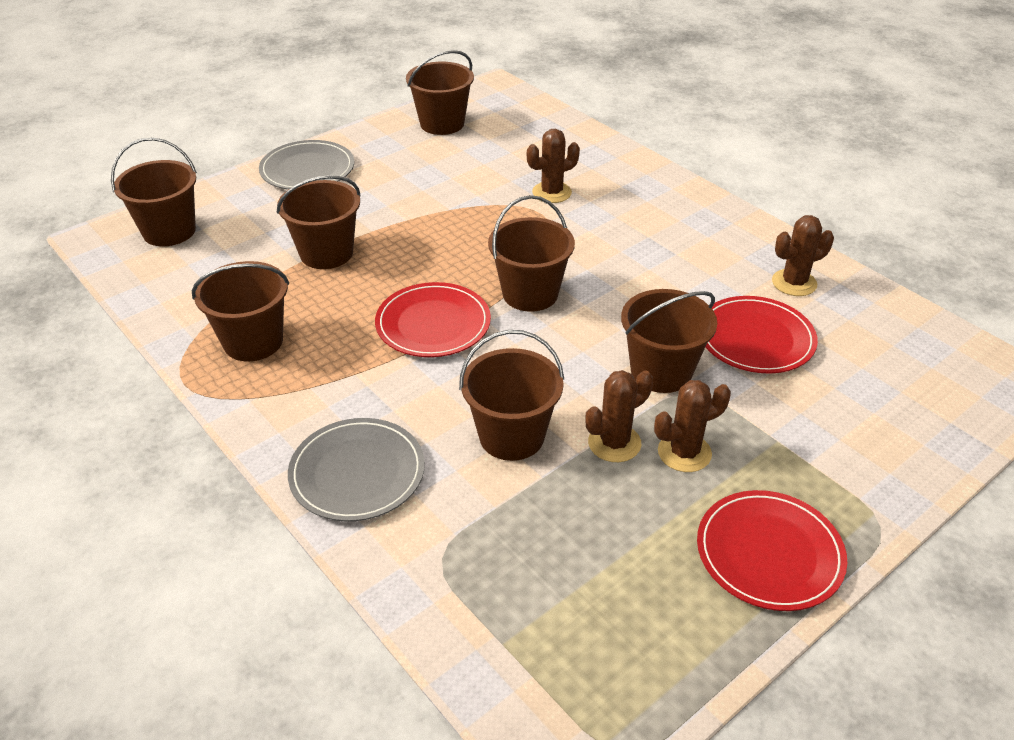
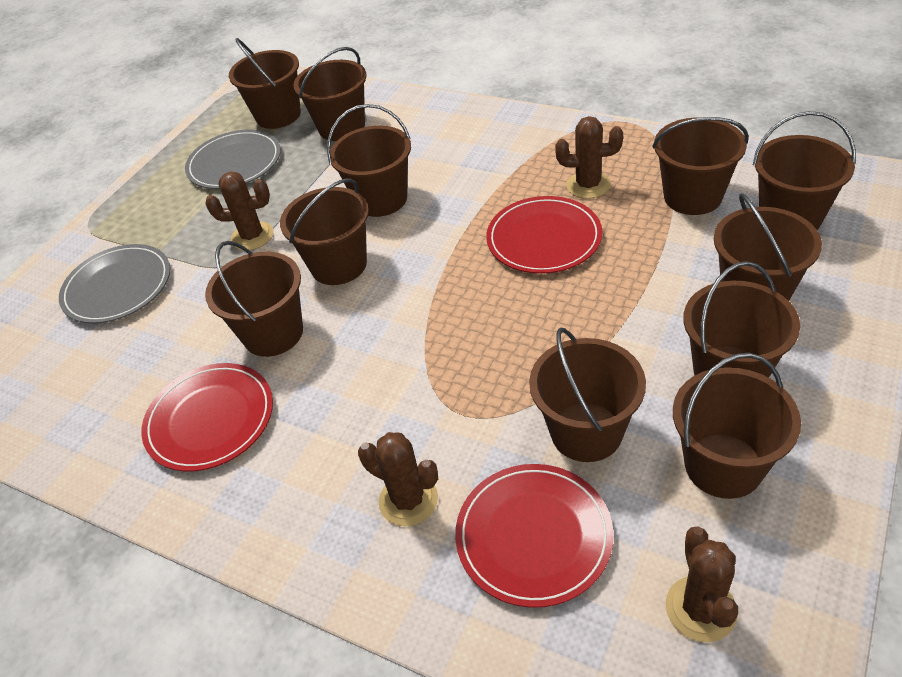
brown bucket: [111,138,197,246] [192,261,289,361] [277,175,361,269] [406,50,474,135] [459,330,564,461] [488,195,575,312] [621,289,717,393] = 7 -> [205,241,303,357] [229,38,301,129] [280,178,369,285] [293,47,366,141] [327,104,411,217] [529,328,646,462] [652,117,749,215] [673,353,801,499] [683,261,800,378] [714,193,822,301] [753,111,856,230] = 11

